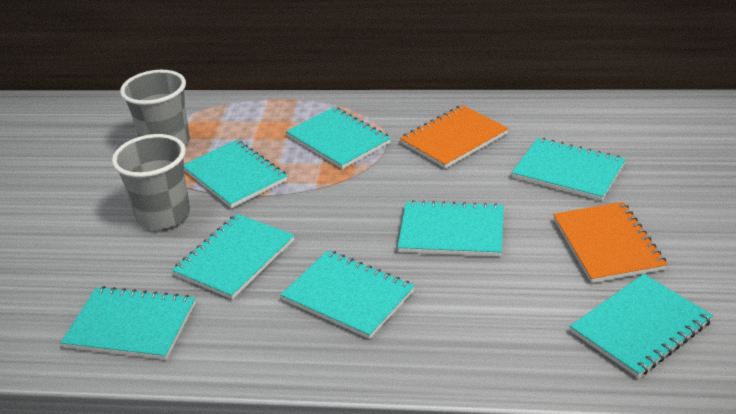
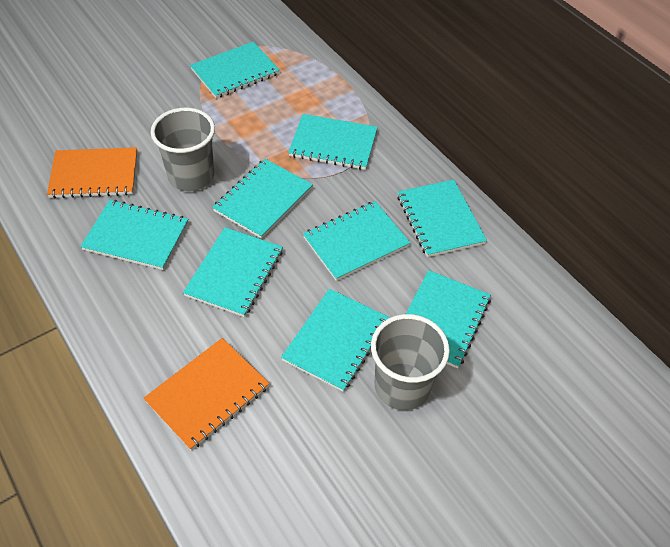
turquoise notebook: [61,286,195,360] [172,214,295,299] [184,140,287,208] [280,250,415,339] [286,107,391,169] [398,200,504,257] [512,138,626,201] [570,274,713,378] = 8 -> [80,200,188,270] [183,227,283,317] [190,42,280,99] [212,159,313,239] [281,289,389,392] [288,114,378,170] [303,201,410,281] [397,180,487,257] [406,270,491,369] = 9

